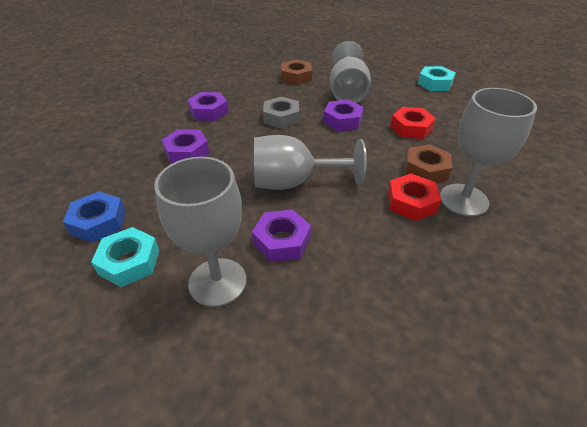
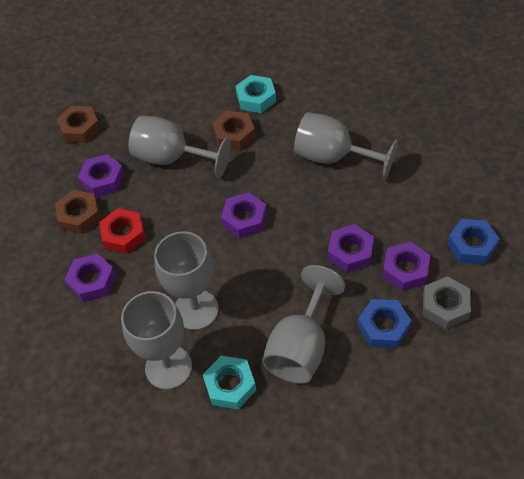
blue nut: [63,191,126,243] = 1 -> [358,299,411,348] [447,219,500,264] = 2
brown nut: [281,60,312,85] [405,144,452,183] = 2 -> [55,190,101,234] [57,106,101,143] [212,111,256,150] = 3
grey goblet: [154,157,246,307] [254,135,367,190] [330,41,371,103] [440,88,537,217] = 4 -> [121,291,192,390] [129,115,231,178] [154,231,219,330] [262,265,345,384] [294,112,398,180] = 5
purple nut: [162,129,210,164] [187,92,228,121] [252,209,311,262] [323,100,364,131] = 4 -> [65,253,116,302] [78,154,125,197] [221,192,267,238] [328,224,374,273] [383,241,430,291] = 5
red nut: [387,174,441,221] [390,107,436,139] = 2 -> [99,208,146,254] = 1

